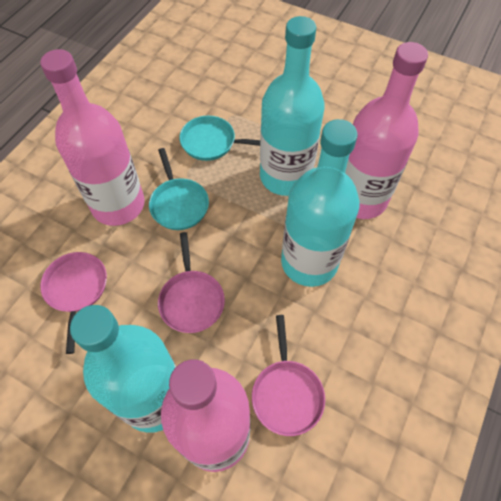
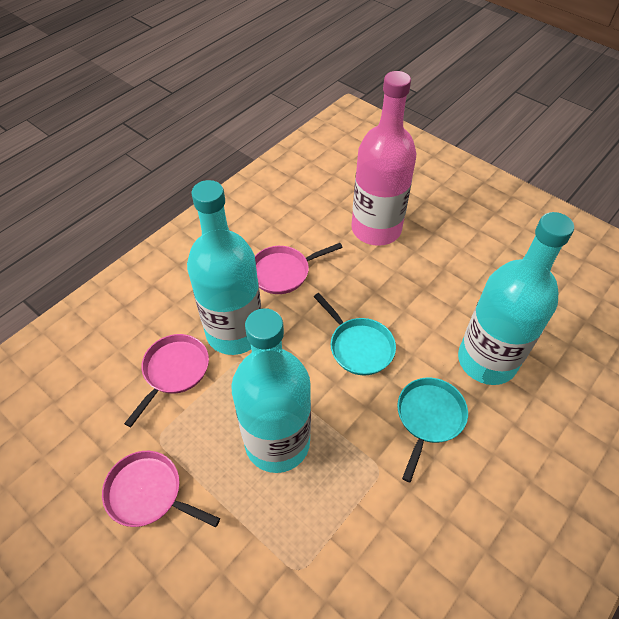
pink bottle: [40,49,145,226] [161,359,250,472] [345,42,428,219] = 3 -> [351,71,416,246] = 1

